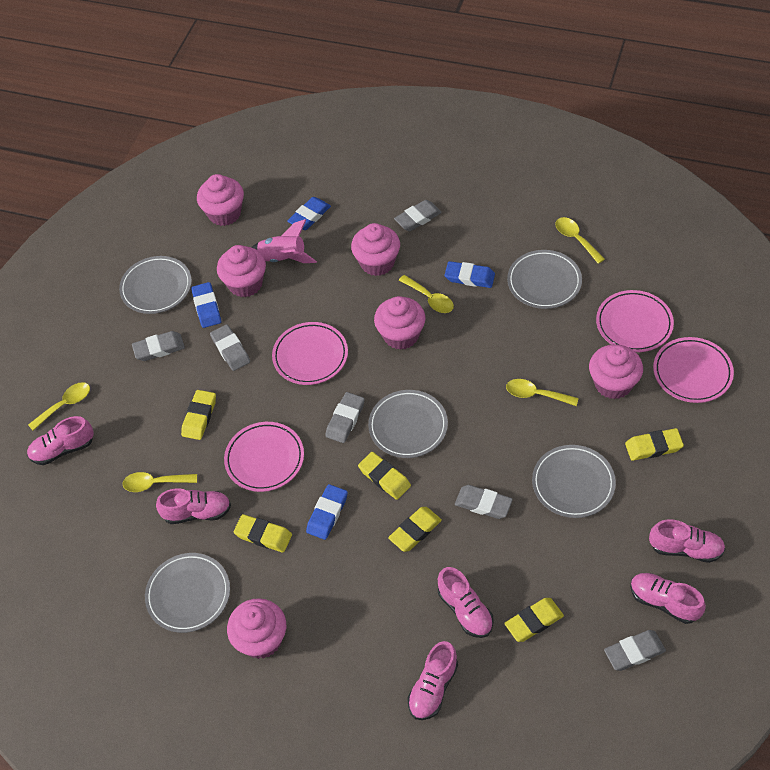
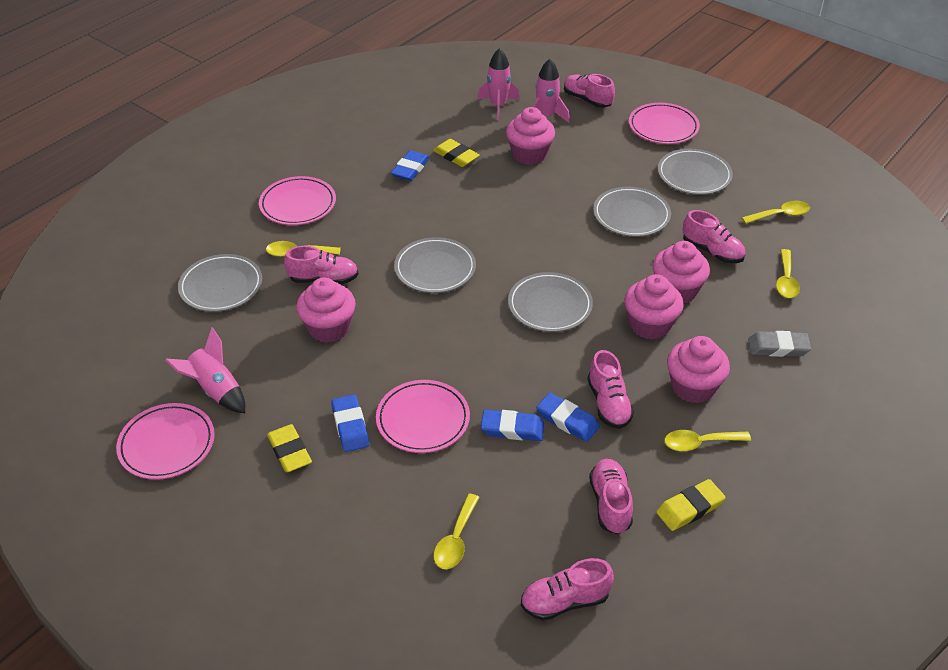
grey eraser: [132,331,185,361] [210,324,250,371] [325,392,365,443] [394,200,442,231] [455,485,513,519] [604,630,666,671] = 6 -> [748,331,811,357] = 1
pink cupcake: [197,174,244,226] [217,245,266,297] [227,598,286,659] [351,223,400,276] [374,296,425,350] [589,344,643,399] = 6 -> [296,277,356,343] [506,107,555,165] [624,274,684,340] [653,241,710,304] [667,336,730,403] = 5
pink rocket: [252,219,317,263] = 1 -> [165,327,245,413] [477,48,520,120] [533,59,570,123] = 3
yellow eraser: [181,390,216,440] [233,514,292,552] [358,452,411,500] [388,507,442,552] [504,598,564,642] [625,428,684,461] = 6 -> [267,424,312,472] [433,139,480,167] [656,479,726,531] = 3

